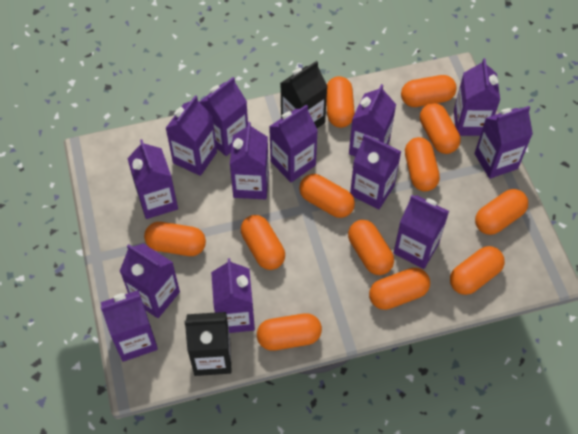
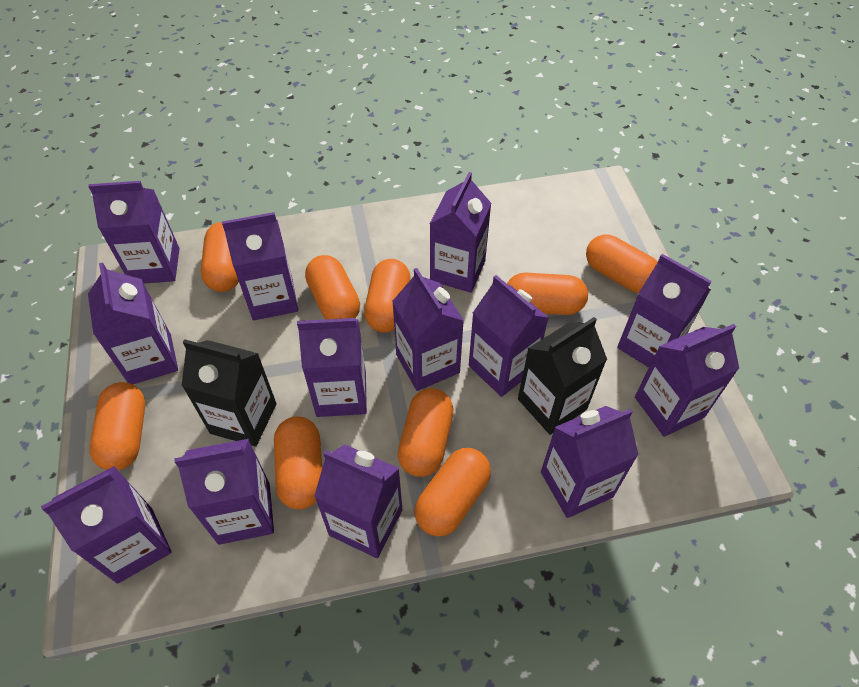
orange capsule: [144,222,206,256] [241,215,285,270] [257,313,322,351] [299,174,355,218] [326,76,355,128] [348,220,394,275] [369,268,430,310] [401,75,457,107] [405,137,440,191] [420,103,460,154] [450,246,505,295] [475,189,528,235] = 12 -> [90,382,145,470] [201,222,239,292] [274,416,322,510] [305,255,360,319] [364,259,411,333] [398,388,453,477] [414,448,491,537] [507,273,588,315] [586,234,658,293] = 9

